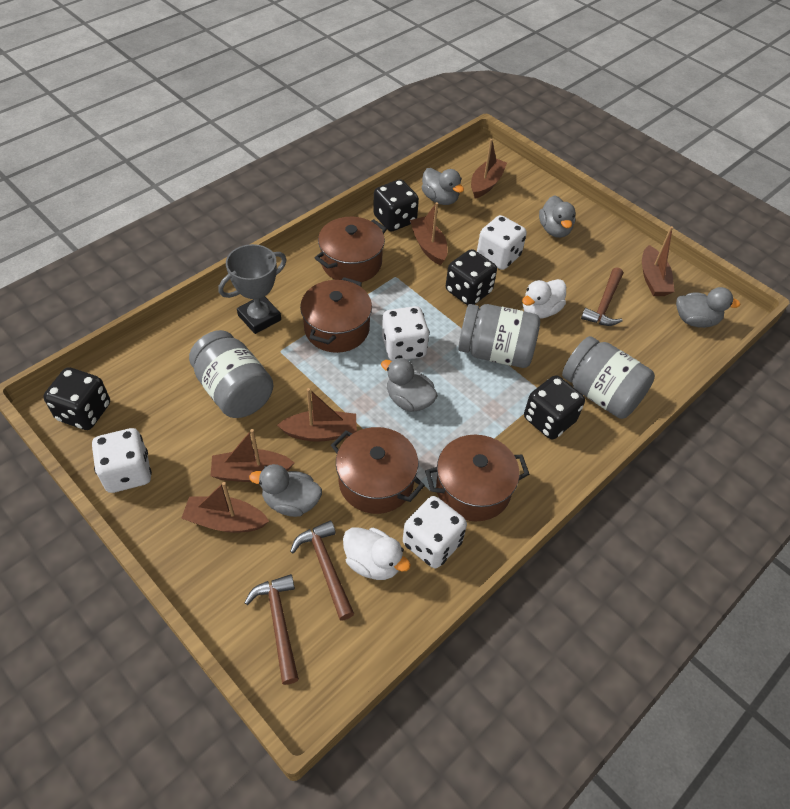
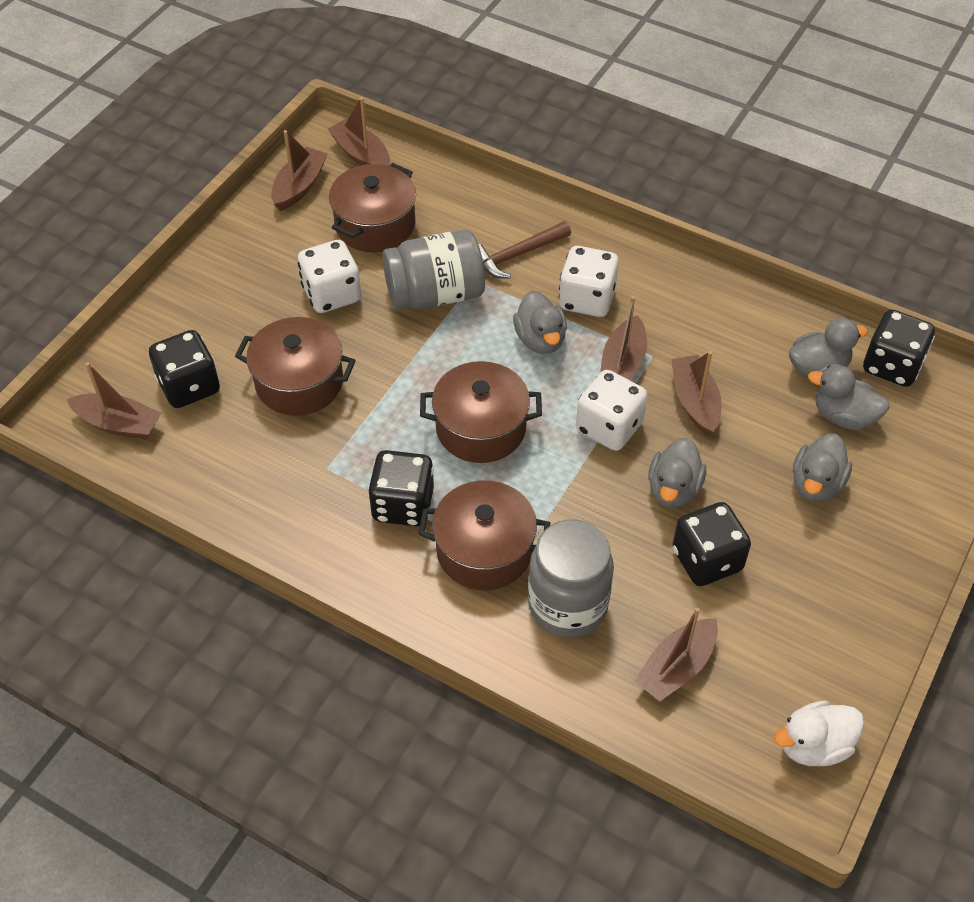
brown hammer: [244,574,299,685] [290,520,354,621] [581,267,623,326] = 3 -> [478,221,571,279] = 1
grey jar: [189,330,273,418] [458,304,540,368] [562,336,655,419] = 3 -> [382,229,485,310] [528,519,614,638] = 2
grey trophy: [218,244,287,334] = 1 -> none = 0
white dice: [92,428,152,493] [382,306,430,361] [403,496,467,568] [477,215,527,270] = 4 -> [298,240,361,313] [559,246,619,317] [576,370,648,451] = 3
white duck: [343,527,411,580] [522,279,566,319] = 2 -> [774,701,864,766] = 1

